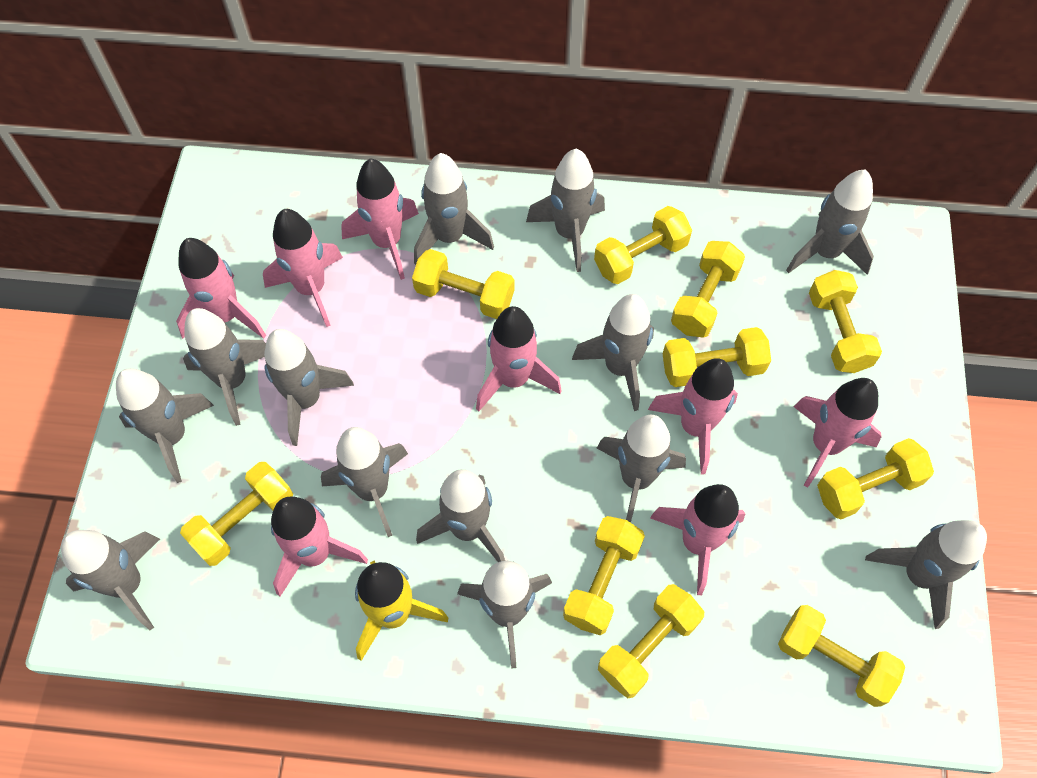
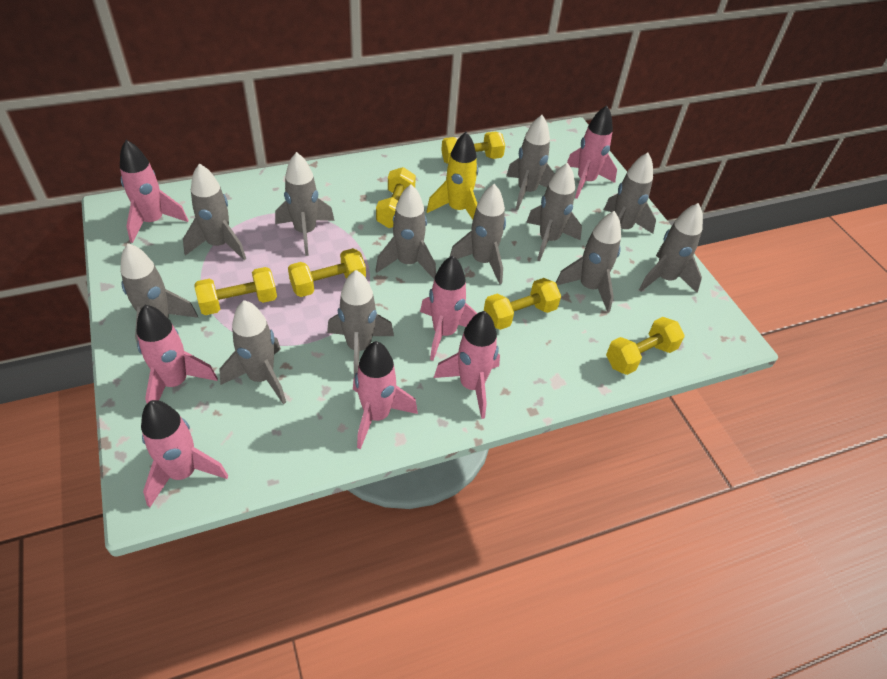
grey rocket: [61,530,160,630] [116,368,214,483] [183,308,266,426] [264,329,354,446] [321,427,408,537] [414,153,494,265] [416,469,505,562] [457,561,552,669] [526,148,605,272] [572,294,654,411] [597,415,686,523] [786,169,874,275] [865,520,987,629] = 13 -> [120,243,198,353] [183,163,246,260] [219,300,286,404] [275,152,335,256] [327,270,394,378] [375,184,436,279] [450,184,506,284] [506,115,555,210] [526,163,582,261] [556,211,621,312] [604,153,656,234] [639,203,703,293] = 12
pink rocket: [176,238,266,339] [263,209,343,327] [271,496,368,597] [341,158,419,280] [476,306,562,411] [648,358,738,475] [650,484,745,595] [794,378,882,488] = 8 -> [120,140,188,243] [137,305,218,403] [141,400,228,507] [353,341,418,449] [420,256,477,361] [434,311,500,419] [567,105,617,199] = 7
yellow dumbbell: [180,462,293,566] [412,249,515,319] [563,516,645,635] [594,206,692,284] [598,584,704,698] [663,327,771,387] [671,241,745,338] [778,605,905,707] [809,270,882,373] [817,438,934,519] = 10 -> [194,267,277,315] [288,248,366,297] [376,167,416,228] [441,132,505,164] [484,278,561,330] [606,317,685,375] = 6

